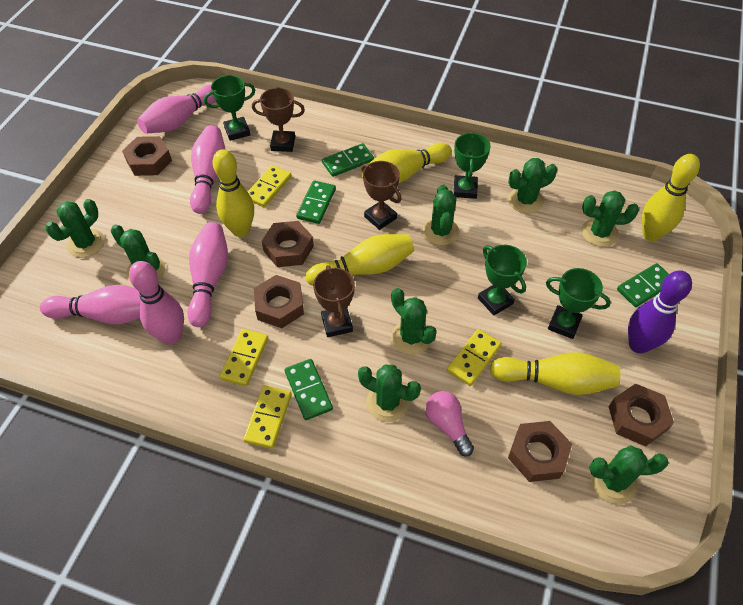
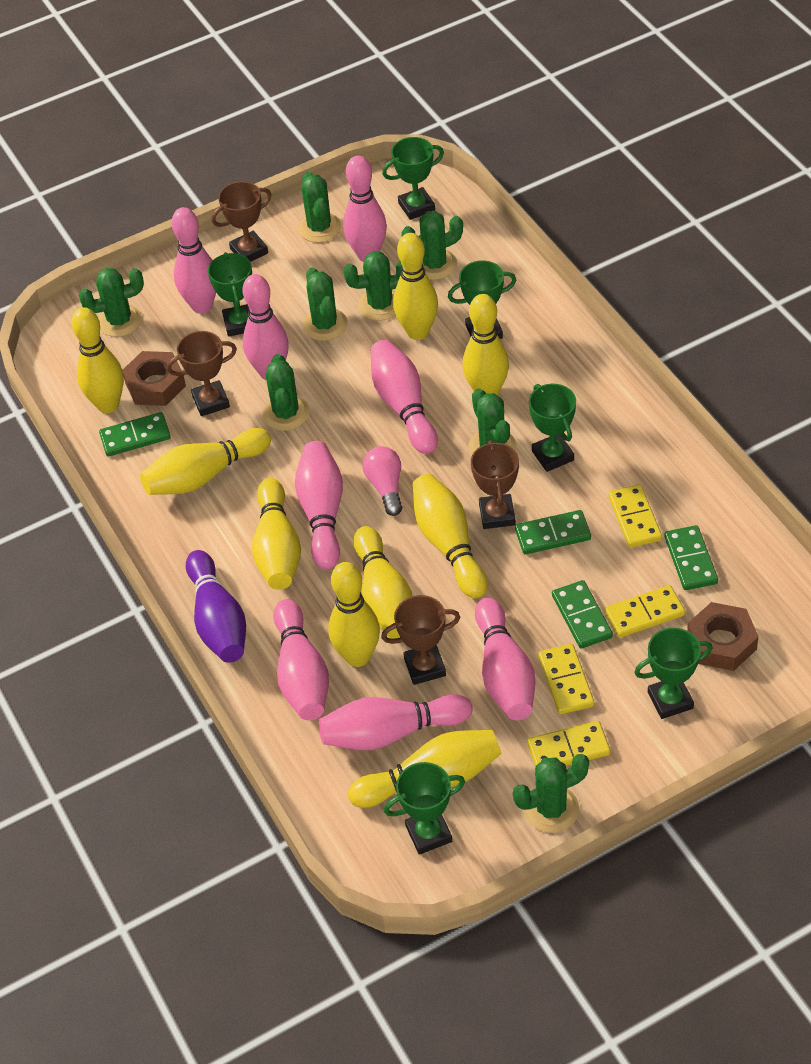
brown nut: [122,136,172,176] [254,275,304,328] [262,221,314,267] [508,421,572,482] [608,384,674,446] = 5 -> [123,351,186,406] [687,602,759,671] = 2
brown trophy: [252,88,305,152] [313,265,355,337] [362,161,401,230] = 3 -> [167,331,237,416] [212,181,271,262] [381,595,460,685] [471,440,519,529] = 4
green trophy: [204,75,255,141] [454,132,491,199] [478,245,527,316] [546,268,611,339] = 4 -> [208,252,252,337] [382,137,444,220] [384,762,465,855] [448,260,516,339] [529,384,576,472] [634,628,712,719] = 6
pink bowling pin: [40,285,141,324] [129,261,184,345] [137,85,216,134] [187,222,228,327] [190,125,226,214] = 5 -> [172,207,216,314] [242,274,289,380] [273,599,329,720] [295,441,343,570] [319,694,473,750] [343,155,387,262] [371,340,438,454] [475,598,535,720] = 8
yellow bowling pin: [212,149,254,237] [306,234,414,286] [362,143,452,184] [490,352,620,395] [642,154,700,241] = 5 -> [71,307,124,413] [140,428,271,495] [252,478,301,590] [328,562,380,667] [348,730,501,808] [353,526,412,639] [393,233,438,340] [412,474,487,599] [463,294,509,396] = 9

